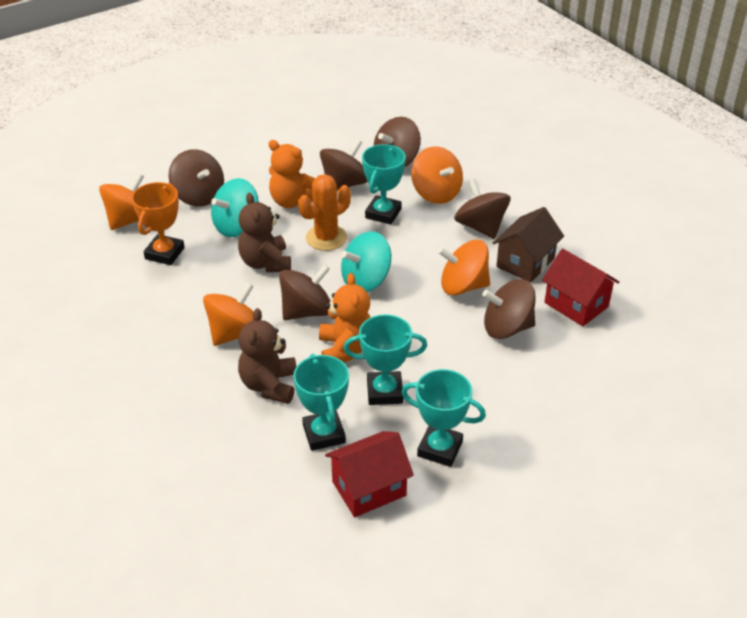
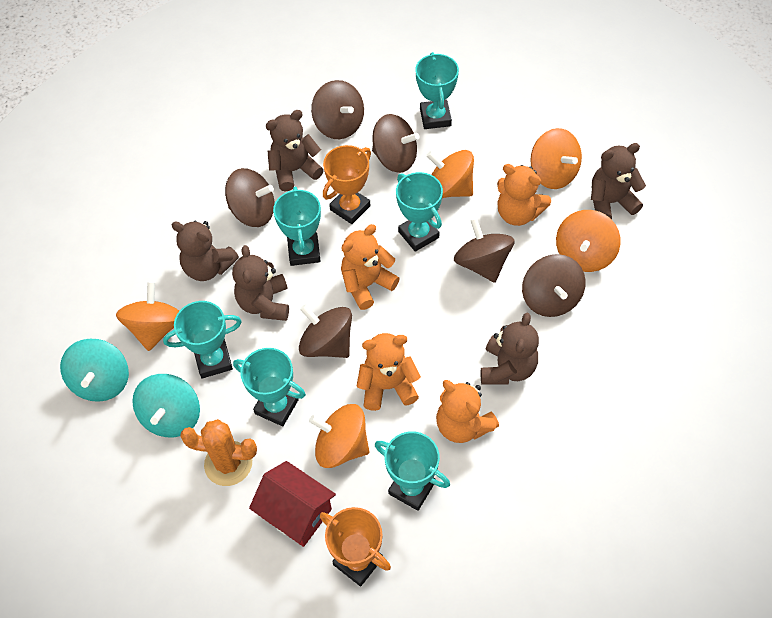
brown house: [493,207,564,283] = 1 -> none = 0
brown teddy bear: [238,193,291,272] [238,308,297,404] = 2 -> [171,221,239,281] [232,245,289,321] [266,110,324,192] [481,312,539,385] [591,143,646,219] = 5
orange spinning top: [99,173,144,230] [203,282,254,346] [411,146,463,204] [438,240,490,295] = 4 -> [116,282,179,351] [309,404,369,468] [426,150,474,198] [530,128,582,189] [556,210,621,272] = 5
orange teddy bear: [269,140,316,208] [319,273,371,363] = 2 -> [341,224,400,310] [357,333,421,411] [436,380,499,443] [497,164,551,226] = 4
orange trophy: [131,182,185,265] = 1 -> [320,507,391,586] [323,145,371,224] = 2
red house: [325,431,414,517] [542,248,619,326] = 2 -> [249,461,336,547] = 1
turquoise trophy: [293,354,349,451] [343,314,427,405] [362,144,406,225] [402,369,486,467] = 4 -> [163,301,242,379] [233,348,306,426] [273,186,321,266] [375,431,450,511] [396,172,443,252] [415,52,459,129] = 6

